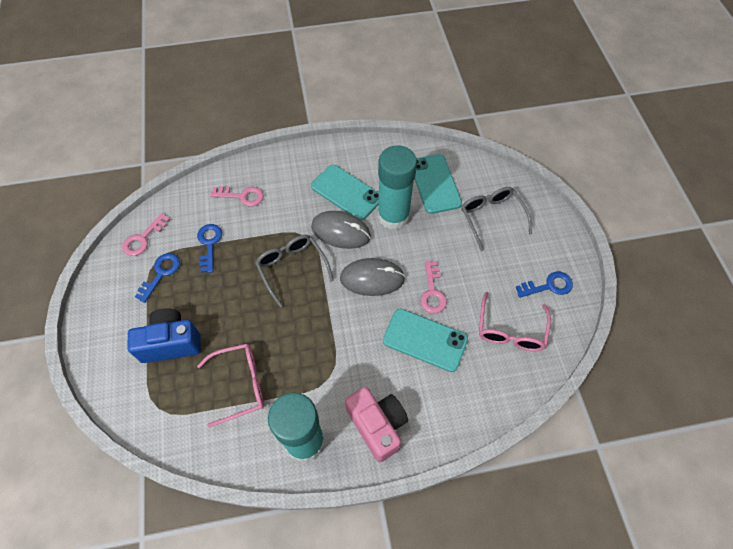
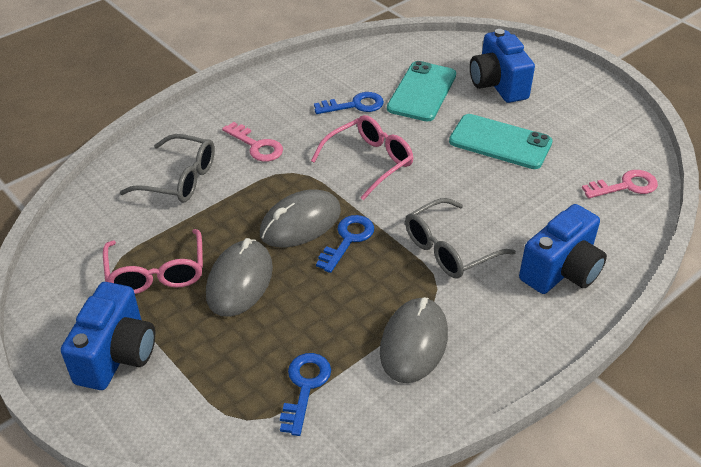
blue camera: [127,309,201,363] = 1 -> [61,282,155,390] [470,29,535,103] [519,204,607,294] = 3
grey mouse: [311,211,371,249] [340,258,405,296] = 2 -> [206,238,273,317] [260,189,341,247] [380,297,448,383] = 3
pink camera: [345,387,408,462] = 1 -> none = 0
pink key: [122,213,170,256] [210,186,264,207] [420,261,447,313] = 3 -> [222,122,283,162] [582,170,658,198] = 2
turquoise glue stick: [268,393,325,462] [378,145,417,230] = 2 -> none = 0
turquoise phone: [311,165,379,221] [383,309,468,372] [415,154,462,214] = 3 -> [387,61,456,122] [449,114,553,169] = 2

